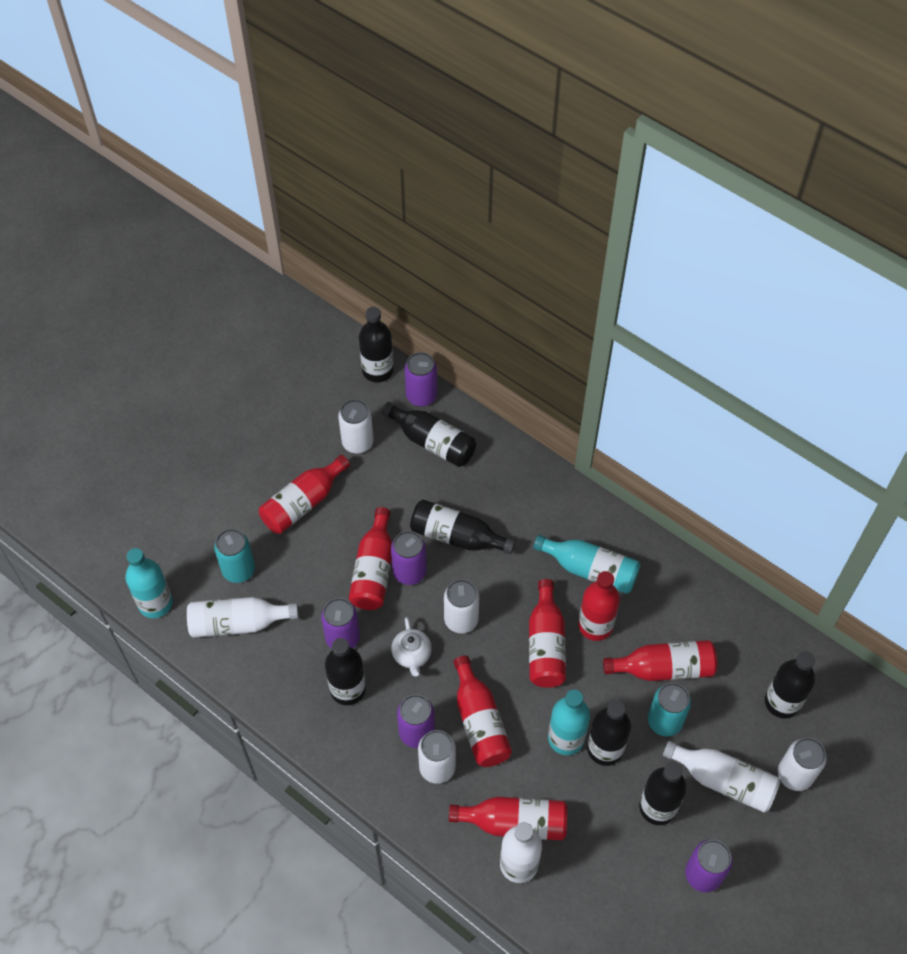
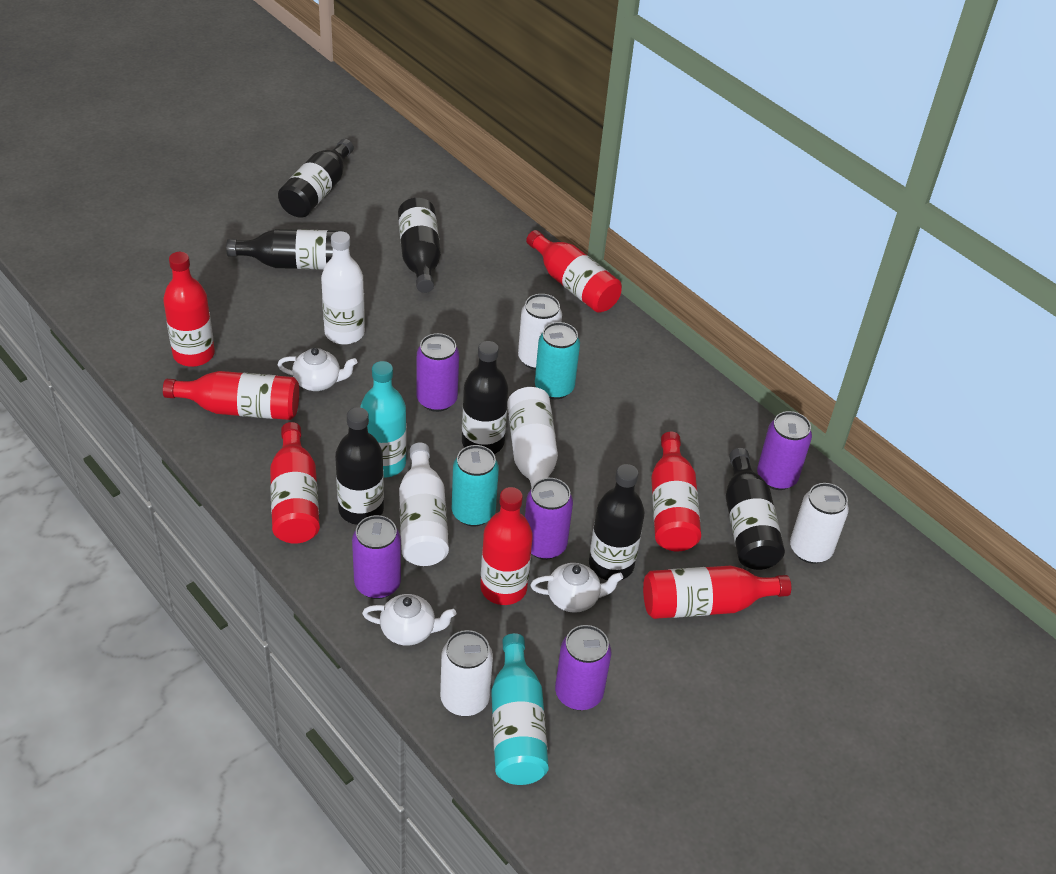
turquoise bottle: [125,548,173,618] [533,535,640,594] [548,689,590,755] = 3 -> [360,361,407,478] [491,633,549,785] = 2
white can: [338,399,374,454] [418,730,456,784] [444,579,479,633] [778,738,827,791] = 4 -> [440,630,493,716] [518,294,562,370] [790,483,849,564] = 3
white teapot: [391,617,432,677] = 1 -> [277,348,357,391] [362,594,456,646] [530,563,623,613] = 3

